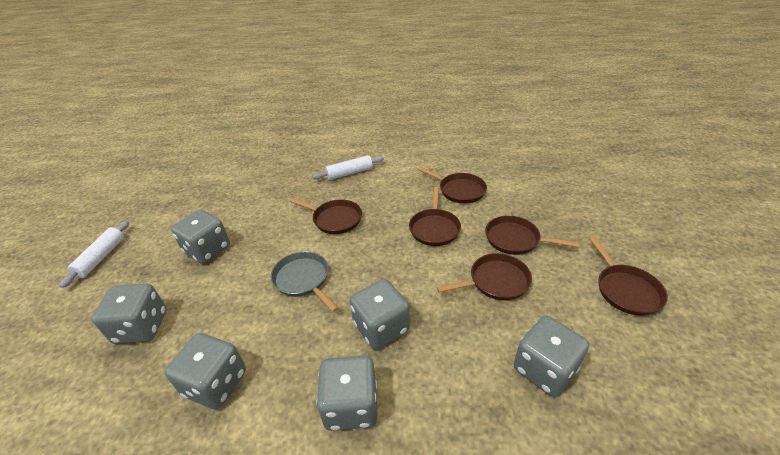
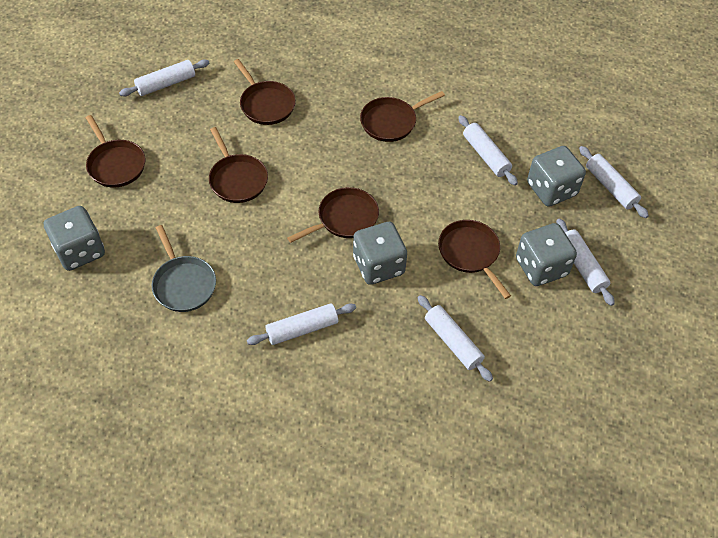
grey dice: [92,284,167,344] [165,333,246,410] [171,210,230,264] [317,355,378,431] [350,279,410,350] [513,316,589,397] = 6 -> [44,206,105,271] [353,222,407,285] [516,223,577,286] [527,146,586,207] = 4
white rolling pin: [59,221,129,288] [313,155,384,180] = 2 -> [119,60,209,97] [247,303,356,345] [418,295,493,382] [458,115,518,186] [556,219,615,306] [579,146,649,218] = 6

